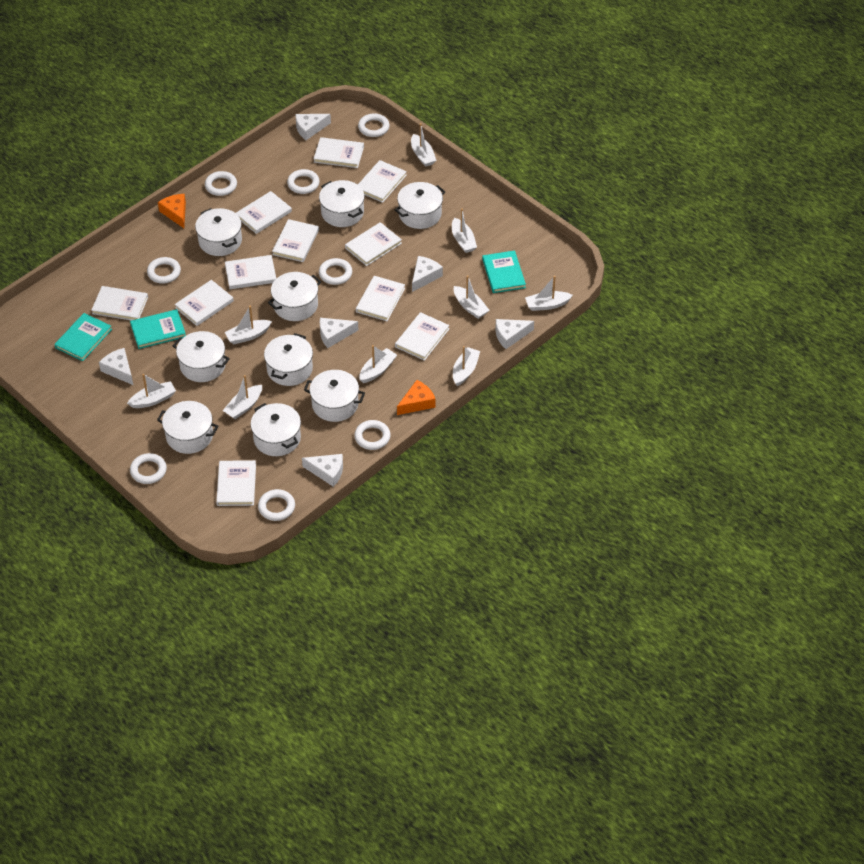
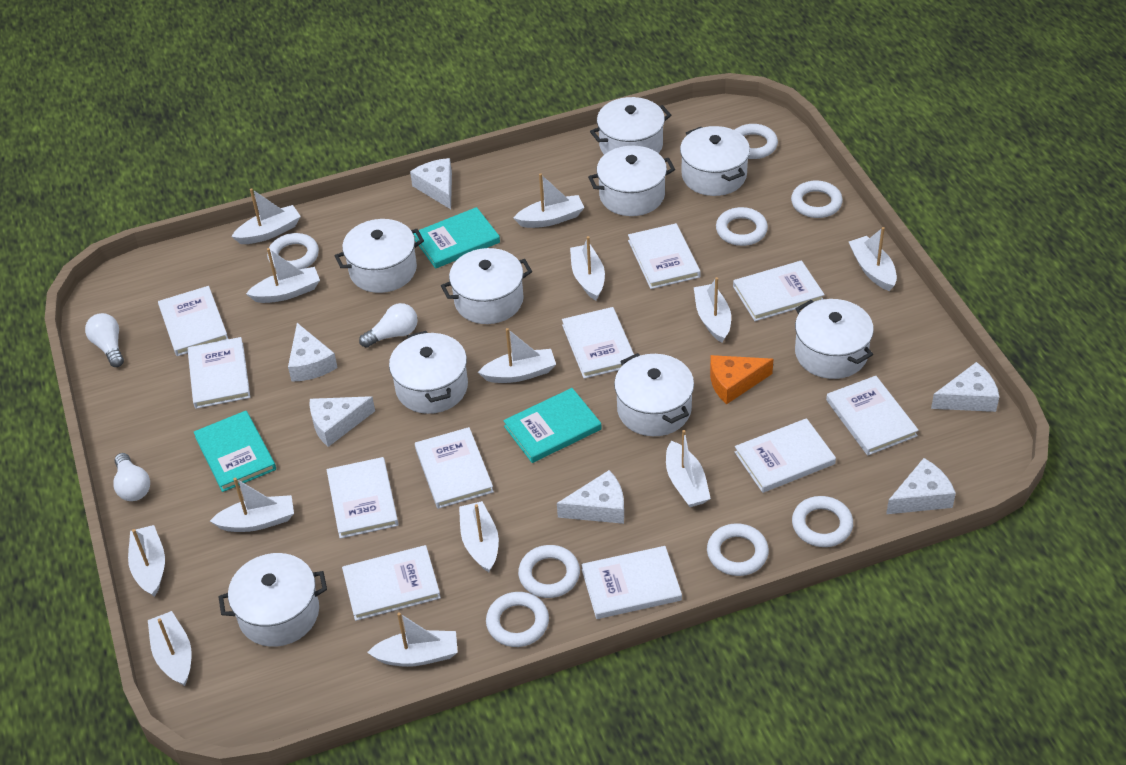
orange cheese: [158,194,186,228] [397,380,436,415] = 2 -> [710,355,773,405] = 1
white boat: [127,374,176,408] [223,375,262,419] [225,306,272,344] [359,345,397,383] [411,123,437,167] [452,209,477,253] [453,346,480,386] [454,275,490,319] [525,276,573,311] = 9 -> [128,525,165,597] [148,611,192,686] [210,478,294,532] [231,188,301,244] [246,248,320,303] [367,612,458,667] [459,501,499,572] [478,328,556,383] [514,173,584,228] [570,236,605,301] [666,430,711,507] [694,277,731,343] [849,227,897,291] = 13
white light bulb: none = 0 -> [85,313,124,367] [113,453,150,501] [359,303,418,348] = 3

